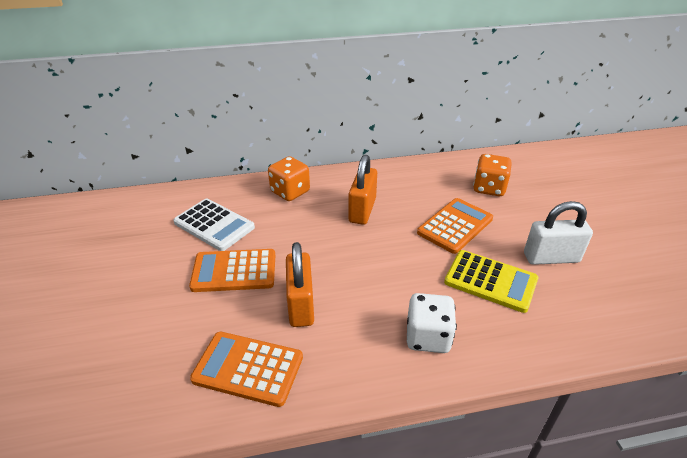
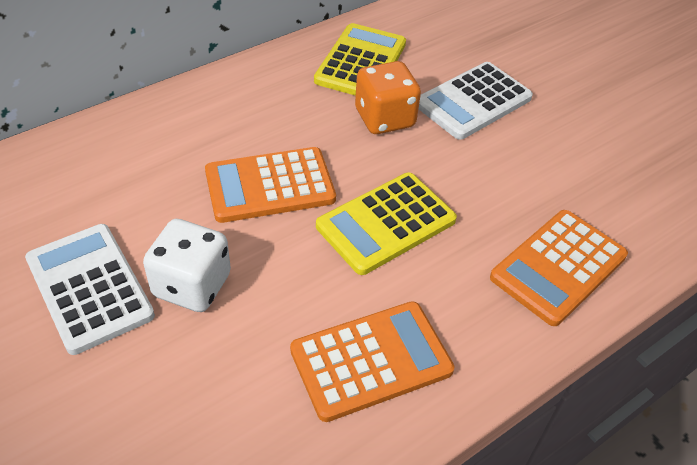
orange dice: [268,156,310,201] [473,154,512,196] = 2 -> [355,61,421,134] = 1
orange padlock: [286,242,314,327] [348,155,377,225] = 2 -> none = 0
white calculator: [173,199,255,251] = 1 -> [25,224,155,355] [419,62,533,140] = 2
white padlock: [524,201,593,265] = 1 -> none = 0
yellow calculator: [444,250,538,313] = 1 -> [314,23,406,96] [316,173,457,275] = 2

